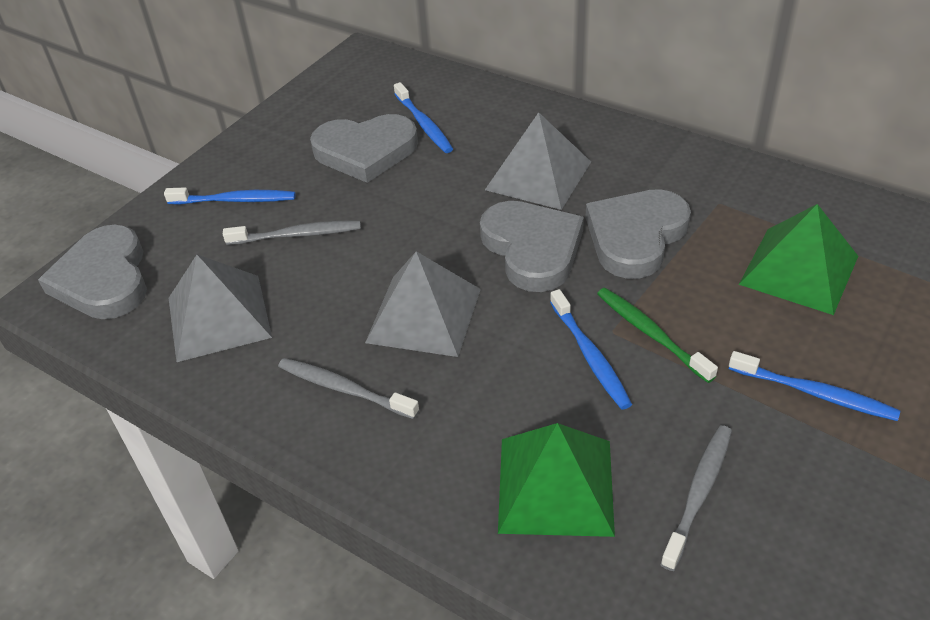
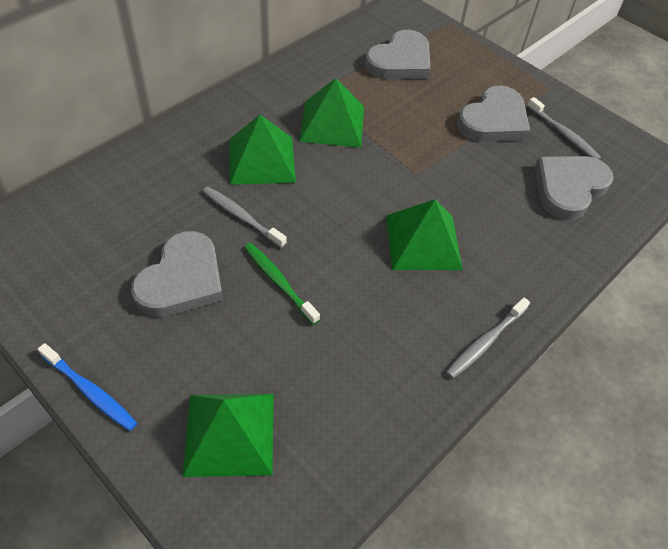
blue toothbrush: [164,187,296,205] [394,82,453,153] [550,289,632,410] [729,351,901,421] = 4 -> [38,343,137,431] = 1
green pyramid: [498,423,615,537] [739,204,858,315] = 2 -> [182,394,274,477] [230,115,296,185] [299,78,364,148] [386,199,463,270] = 4
grey pyramid: [169,255,272,362] [365,251,481,357] [485,112,591,210] = 3 -> none = 0

